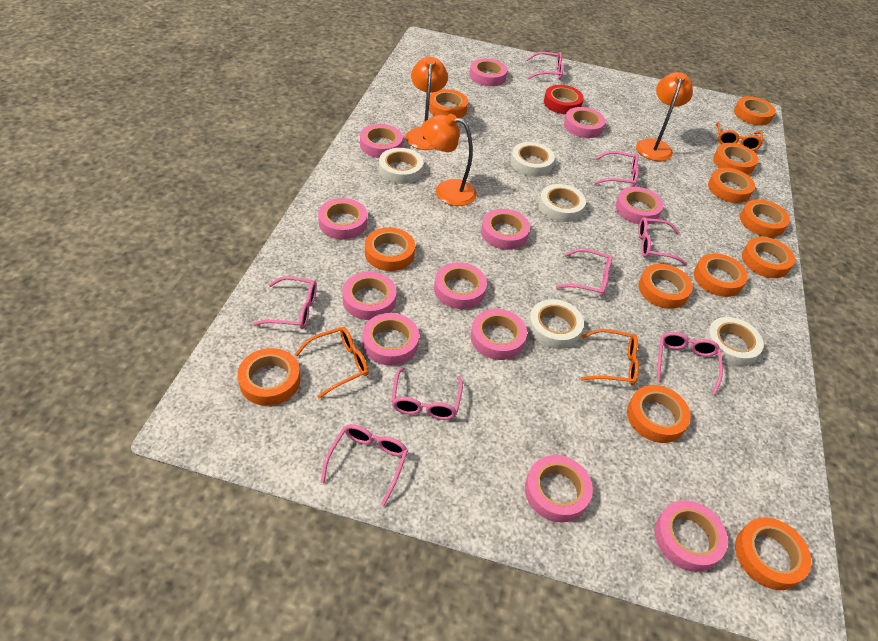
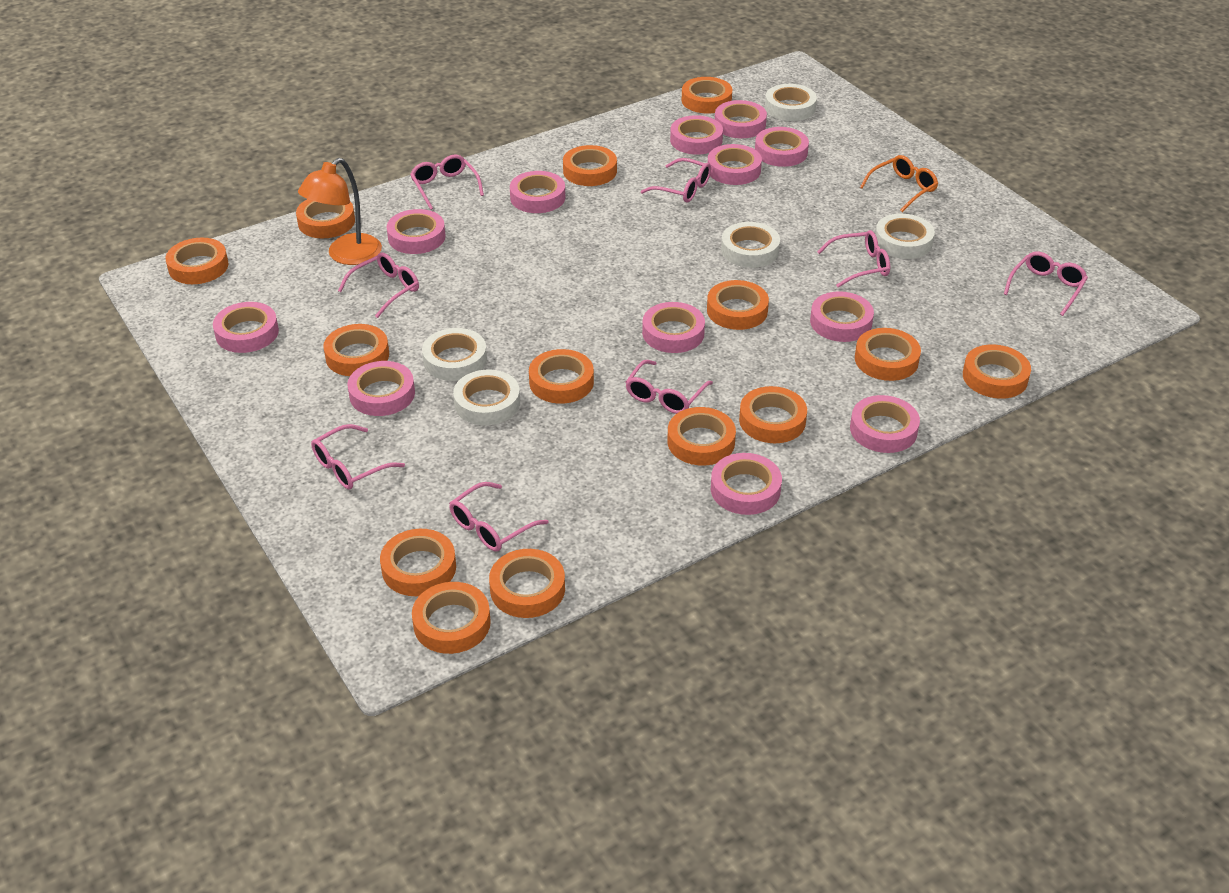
orange glasses: [295,327,368,398] [581,329,639,385] [716,122,763,151] = 3 -> [860,155,938,212] = 1
orange lamp: [406,57,448,150] [421,113,477,206] [636,72,693,161] = 3 -> [298,158,382,265] = 1
orange tape: [237,348,300,406] [365,227,415,271] [429,89,468,118] [627,385,691,443] [638,264,693,309] [694,253,748,297] [708,168,755,203] [713,143,758,175] [734,96,776,126] [735,517,812,590] [740,199,790,237] [742,237,795,278] = 12 -> [165,238,229,284] [296,199,355,238] [323,324,389,376] [380,529,456,596] [412,582,491,654] [489,549,565,618] [529,349,594,404] [563,145,617,186] [667,407,736,466] [682,77,732,114] [707,280,769,330] [739,386,807,443] [855,328,921,381] [963,344,1031,399] = 14
red tape: [544,85,584,114] = 1 -> none = 0

